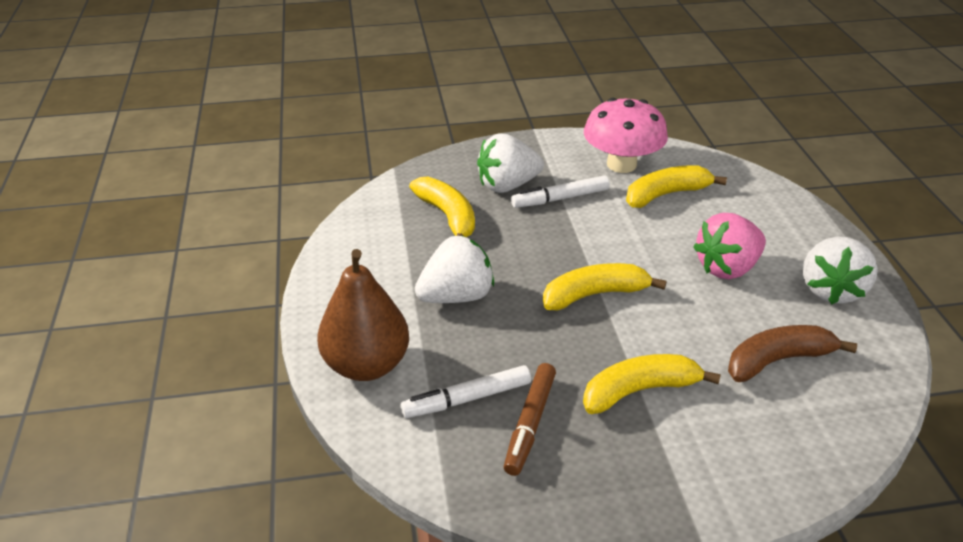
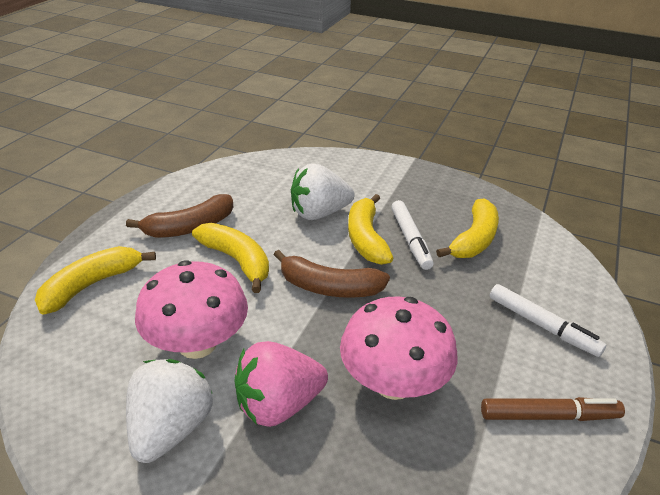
brown banana: [728,325,857,382] = 1 -> [126,194,233,238] [274,250,390,298] = 2
brown pear: [317,249,409,381] = 1 -> none = 0
pink mushroom: [584,98,668,173] = 1 -> [135,260,248,359] [340,296,458,400] = 2
white strawberry: [415,236,494,303] [477,133,544,193] [803,237,878,304] = 3 -> [126,359,213,463] [291,163,354,220] = 2

